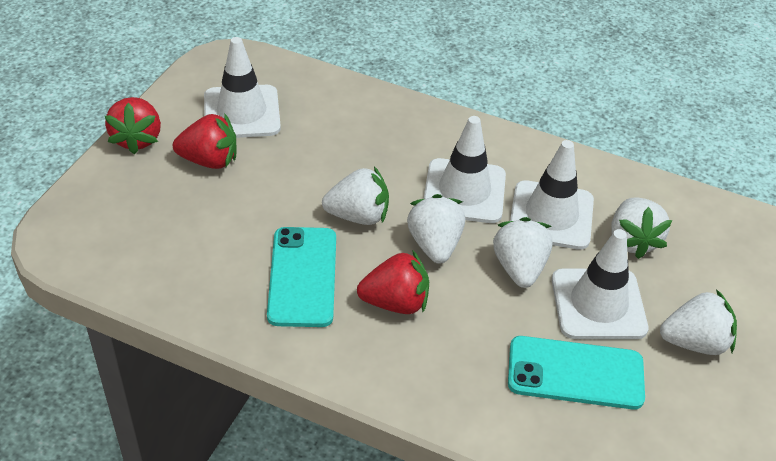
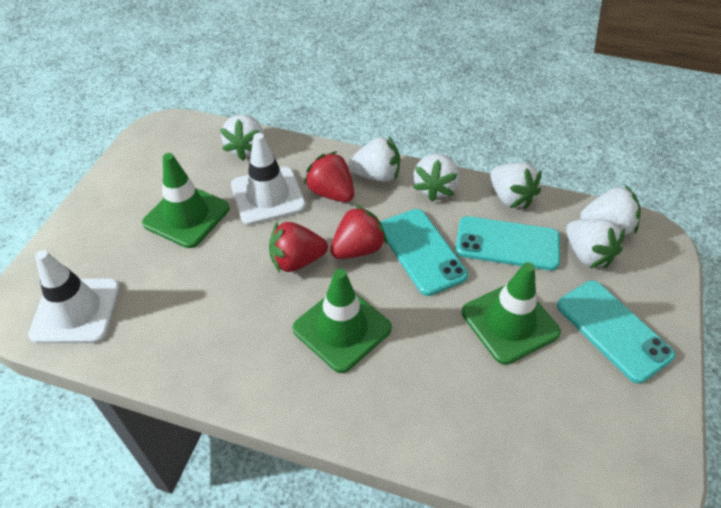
green traffic cone: none = 0 -> [142,153,230,248] [293,269,392,373] [462,262,561,365] = 3
turquoise phone: [267,227,336,327] [508,336,645,410] = 2 -> [381,209,468,296] [456,216,560,271] [557,280,675,384] = 3
white strawberry: [322,166,389,225] [407,194,465,264] [493,217,553,288] [611,197,672,259] [660,289,737,355] = 5 -> [220,115,264,161] [348,136,400,182] [413,154,459,202] [490,163,542,209] [566,219,625,269] [580,186,641,235] = 6
white traffic cone: [204,37,281,138] [424,116,506,223] [510,140,594,250] [552,229,648,339] = 4 -> [28,250,120,344] [231,133,306,225] = 2

